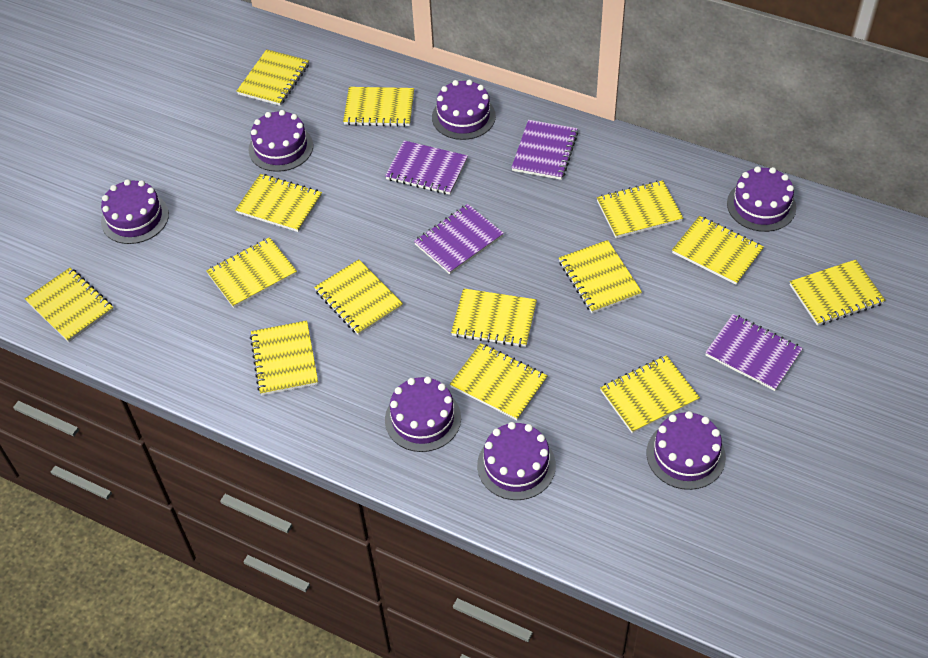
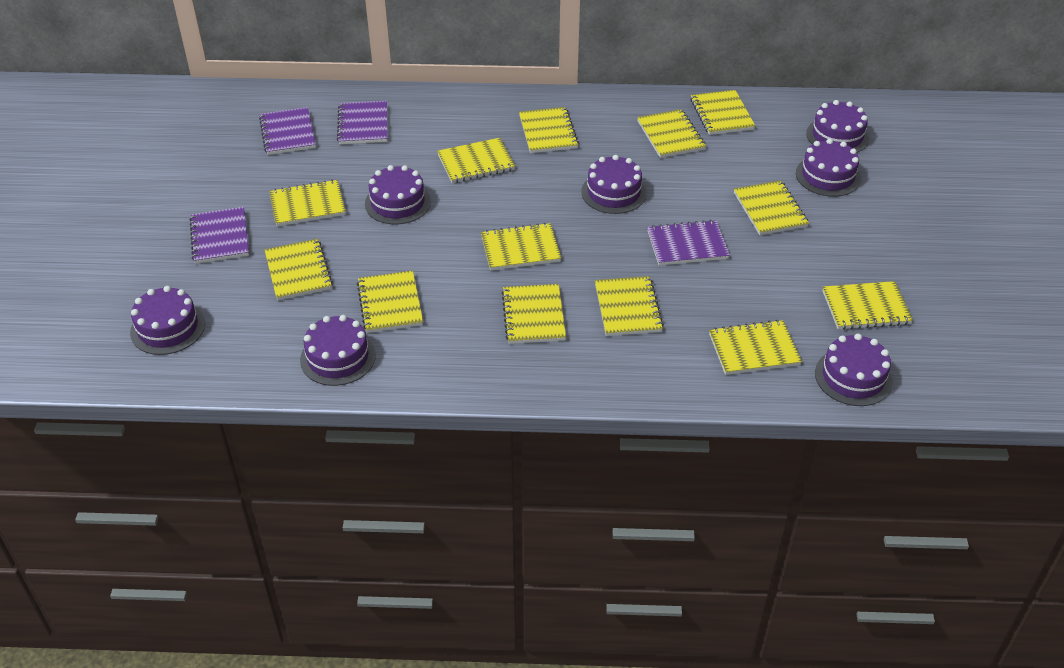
yellow notebook: [25,268,114,342] [206,237,297,308] [235,174,322,232] [237,49,309,106] [250,320,318,395] [314,259,403,335] [343,87,414,127] [450,343,547,420] [451,288,537,347] [559,240,642,313] [597,180,683,238] [600,355,700,433] [672,216,764,285] [790,260,885,326] = 14 -> [265,239,333,300] [269,179,346,226] [357,270,423,333] [437,138,515,183] [481,223,561,271] [502,284,566,344] [519,107,579,153] [595,276,664,336] [637,109,706,158] [690,90,755,135] [709,320,802,375] [734,180,809,235] [822,281,913,330] = 13

